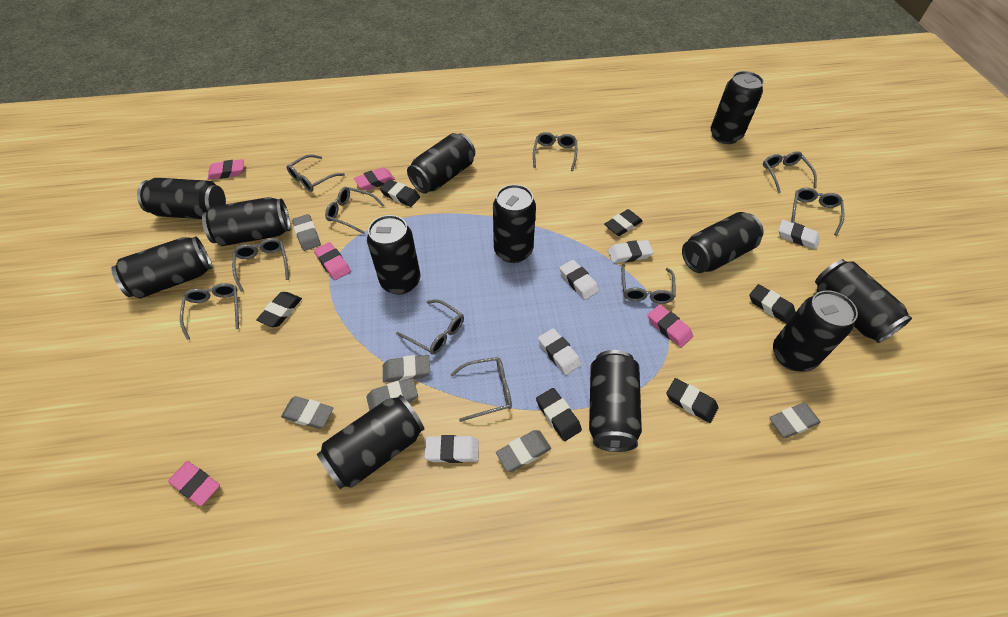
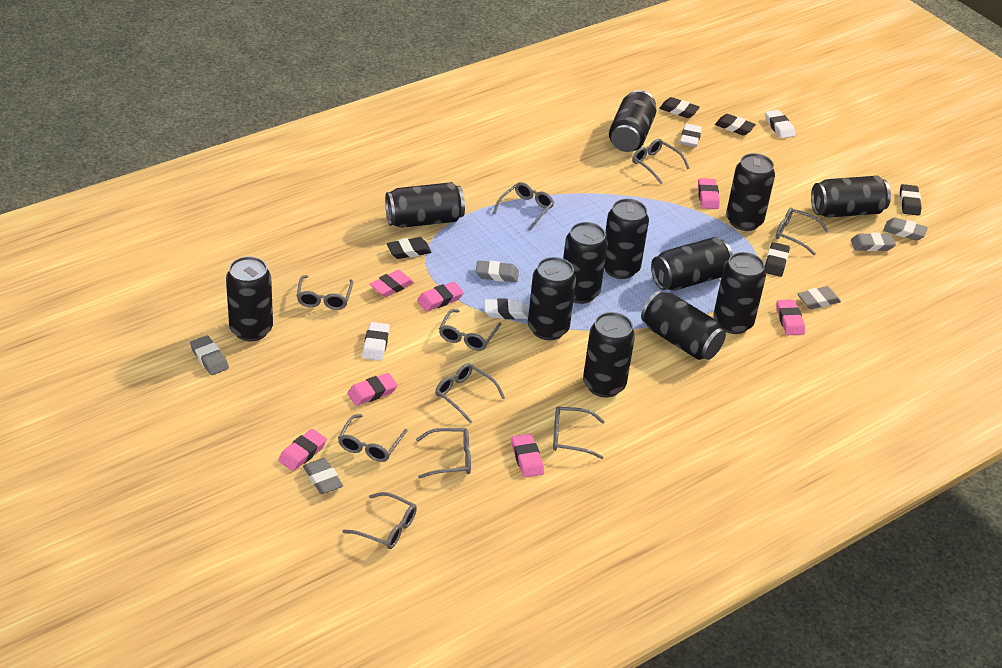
black eraser: [256,292,302,327] [380,179,420,207] [536,388,582,441] [604,209,642,236] [666,378,718,423] [750,284,796,324] = 6 -> [387,237,431,259] [659,97,700,118] [715,114,756,135] [764,242,790,277] [900,184,922,216] = 5
pink eraser: [168,461,220,506] [208,159,244,180] [314,242,351,280] [354,167,395,191] [648,304,693,347] = 5 -> [278,429,327,471] [347,373,398,406] [370,270,414,297] [417,282,464,311] [511,434,544,478] [698,178,720,209] [777,300,805,335] = 7
white eraser: [424,435,479,463] [538,328,581,375] [559,260,599,300] [608,240,654,263] [778,220,820,250] = 5 -> [362,322,390,361] [484,298,528,319] [680,124,702,147] [765,110,795,139] = 4

